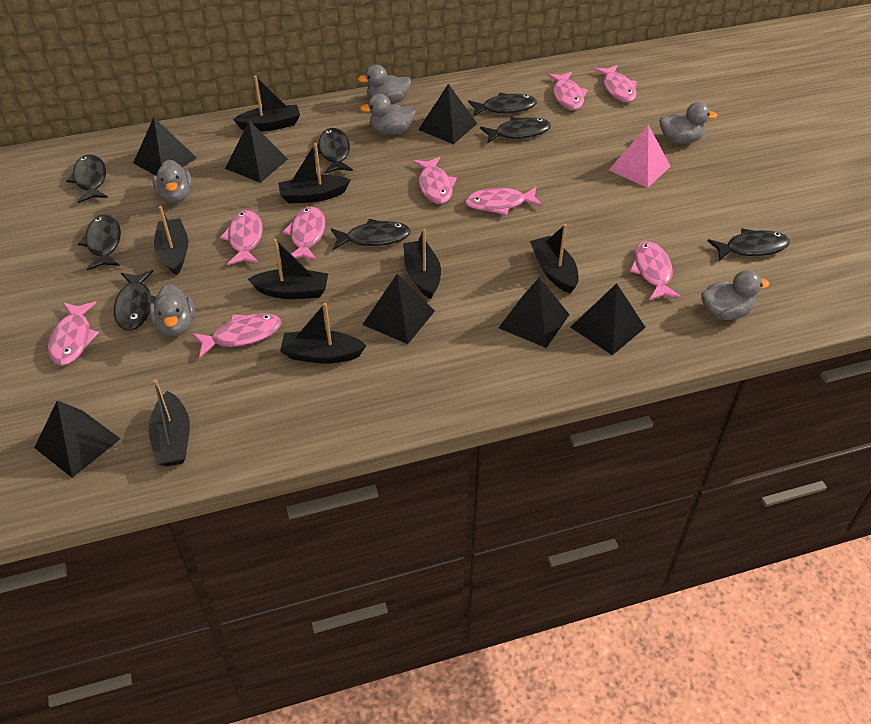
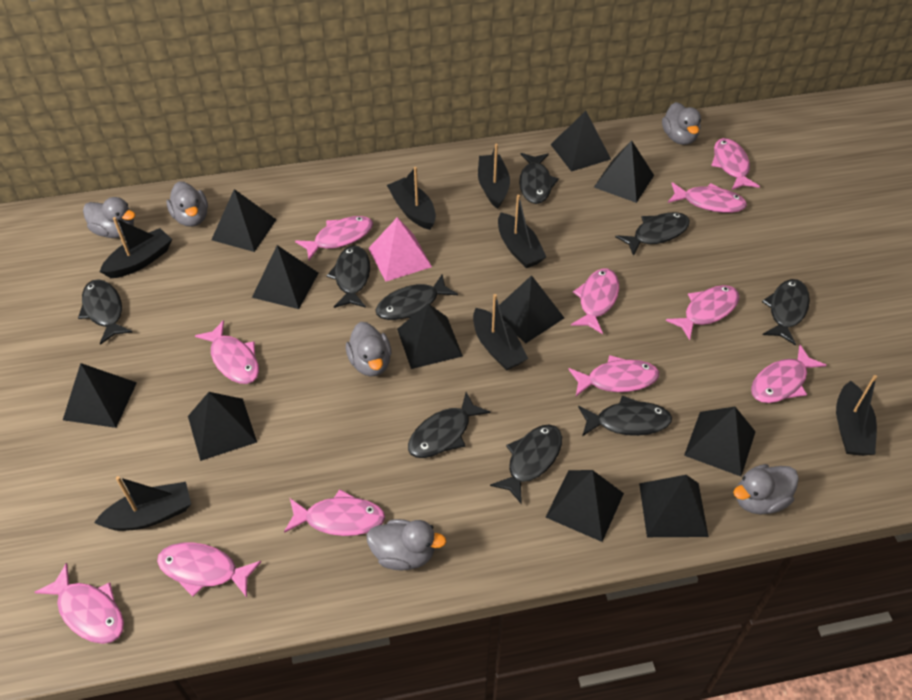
black boat: [148,379,190,467] [154,206,188,276] [233,75,300,132] [248,239,328,299] [278,143,350,204] [280,303,367,364] [403,229,441,299] [530,224,579,293] = 8 -> [94,476,191,531] [100,217,172,278] [387,167,436,230] [473,294,528,371] [478,144,510,209] [498,195,546,268] [836,375,877,456] = 7
black fish: [66,154,108,203] [78,215,121,271] [114,270,156,331] [314,128,353,174] [331,219,411,250] [468,93,537,116] [480,117,551,143] [707,228,790,261] = 8 -> [78,279,133,345] [327,245,370,308] [375,274,458,320] [408,392,490,458] [490,424,562,504] [519,153,559,204] [578,395,672,436] [615,212,690,256] [762,279,810,345] = 9
black pyramid: [34,401,120,478] [133,117,197,176] [225,121,288,183] [362,274,435,344] [418,84,477,144] [499,277,570,348] [571,283,646,355] = 7 -> [63,363,137,428] [188,392,257,461] [211,189,277,252] [252,245,319,309] [397,303,463,369] [492,275,564,344] [546,470,624,542] [550,111,611,172] [594,140,654,203] [639,475,709,537] [684,407,756,476] = 11
pink fish: [48,301,99,366] [192,313,281,358] [220,210,263,265] [282,206,325,261] [413,157,457,204] [465,187,543,215] [547,72,587,110] [594,65,637,102] [630,241,681,300] = 9 -> [34,563,124,644] [157,542,261,597] [195,320,259,384] [284,489,385,536] [295,216,373,260] [568,355,659,396] [571,268,619,334] [666,285,740,340] [668,182,747,213] [711,138,760,190] [751,345,827,403] = 11

